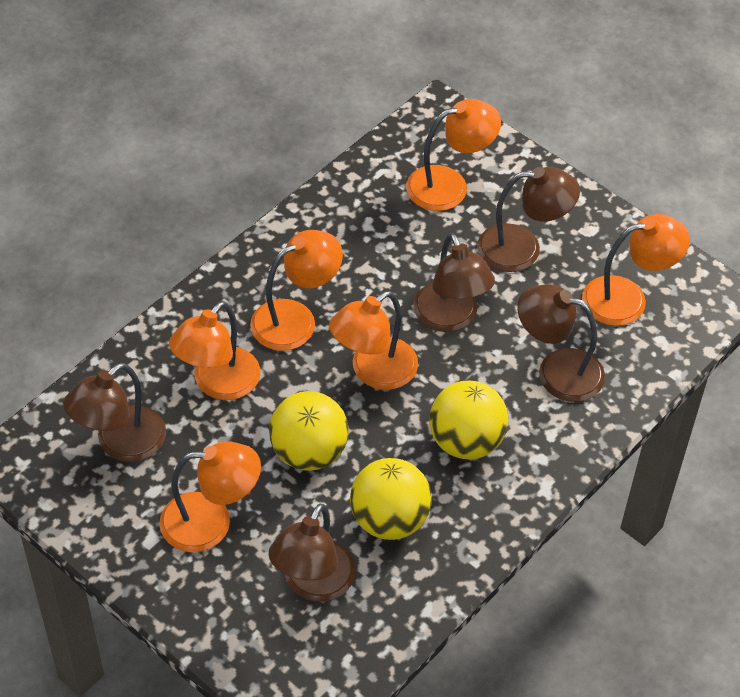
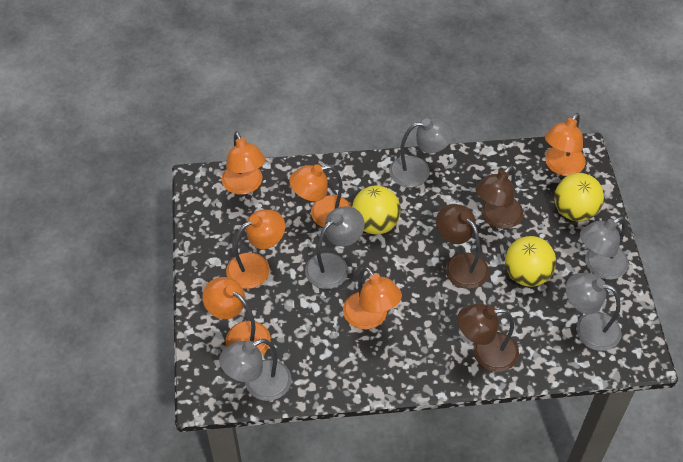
brown lamp: [64,363,166,462] [268,504,356,602] [413,233,495,332] [477,167,580,272] [517,284,605,402] = 5 -> [436,204,489,289] [457,304,519,372] [475,166,523,229] = 3
grey lamp: none = 0 -> [219,339,292,401] [305,206,365,289] [389,117,454,187] [566,273,622,351] [580,216,629,280] = 5

